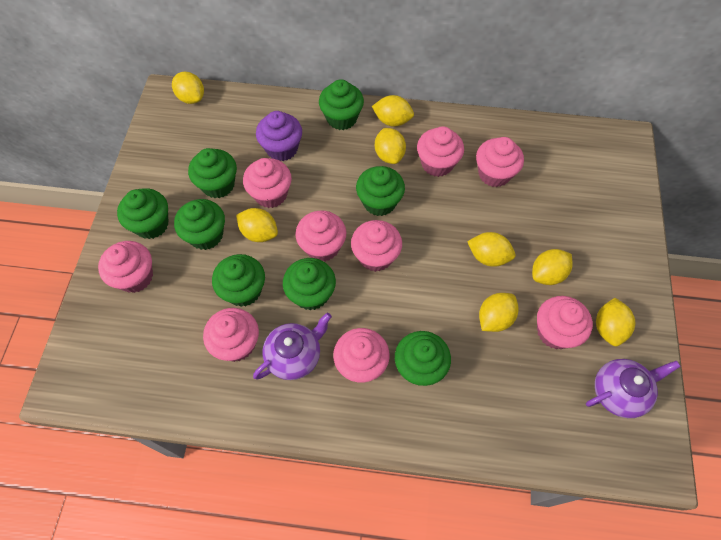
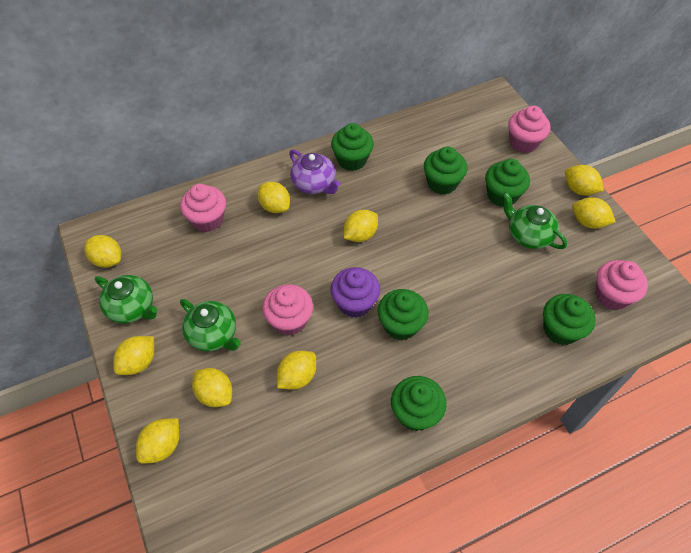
green cupcake: [117,188,168,239] [174,199,225,250] [188,148,237,198] [212,254,265,307] [283,258,336,310] [319,79,364,130] [356,166,405,216] [395,331,451,386] = 8 -> [331,123,374,171] [378,289,429,341] [391,376,447,431] [424,147,467,195] [485,159,530,207] [543,294,596,345] = 6
green teapot: none = 0 -> [95,275,157,324] [180,299,241,352] [502,192,567,249] = 3
pink cupcake: [98,241,153,293] [203,308,259,362] [243,158,292,208] [295,210,346,262] [333,328,390,383] [351,220,402,272] [417,126,464,177] [476,137,524,187] [537,296,593,349] = 9 -> [180,184,226,232] [262,284,313,336] [508,106,550,153] [595,260,648,310] = 4
purple teapot: [253,313,332,380] [586,359,681,418] = 2 -> [289,149,341,194] = 1
yellow lemon: [172,71,204,104] [236,208,278,242] [372,95,414,127] [375,128,406,164] [467,232,515,267] [479,293,518,332] [532,249,573,285] [596,298,635,346] = 8 -> [84,235,121,268] [113,336,154,375] [136,418,179,464] [192,368,232,407] [257,182,290,213] [277,351,316,390] [344,210,378,242] [565,165,604,195] [572,197,616,229] = 9

